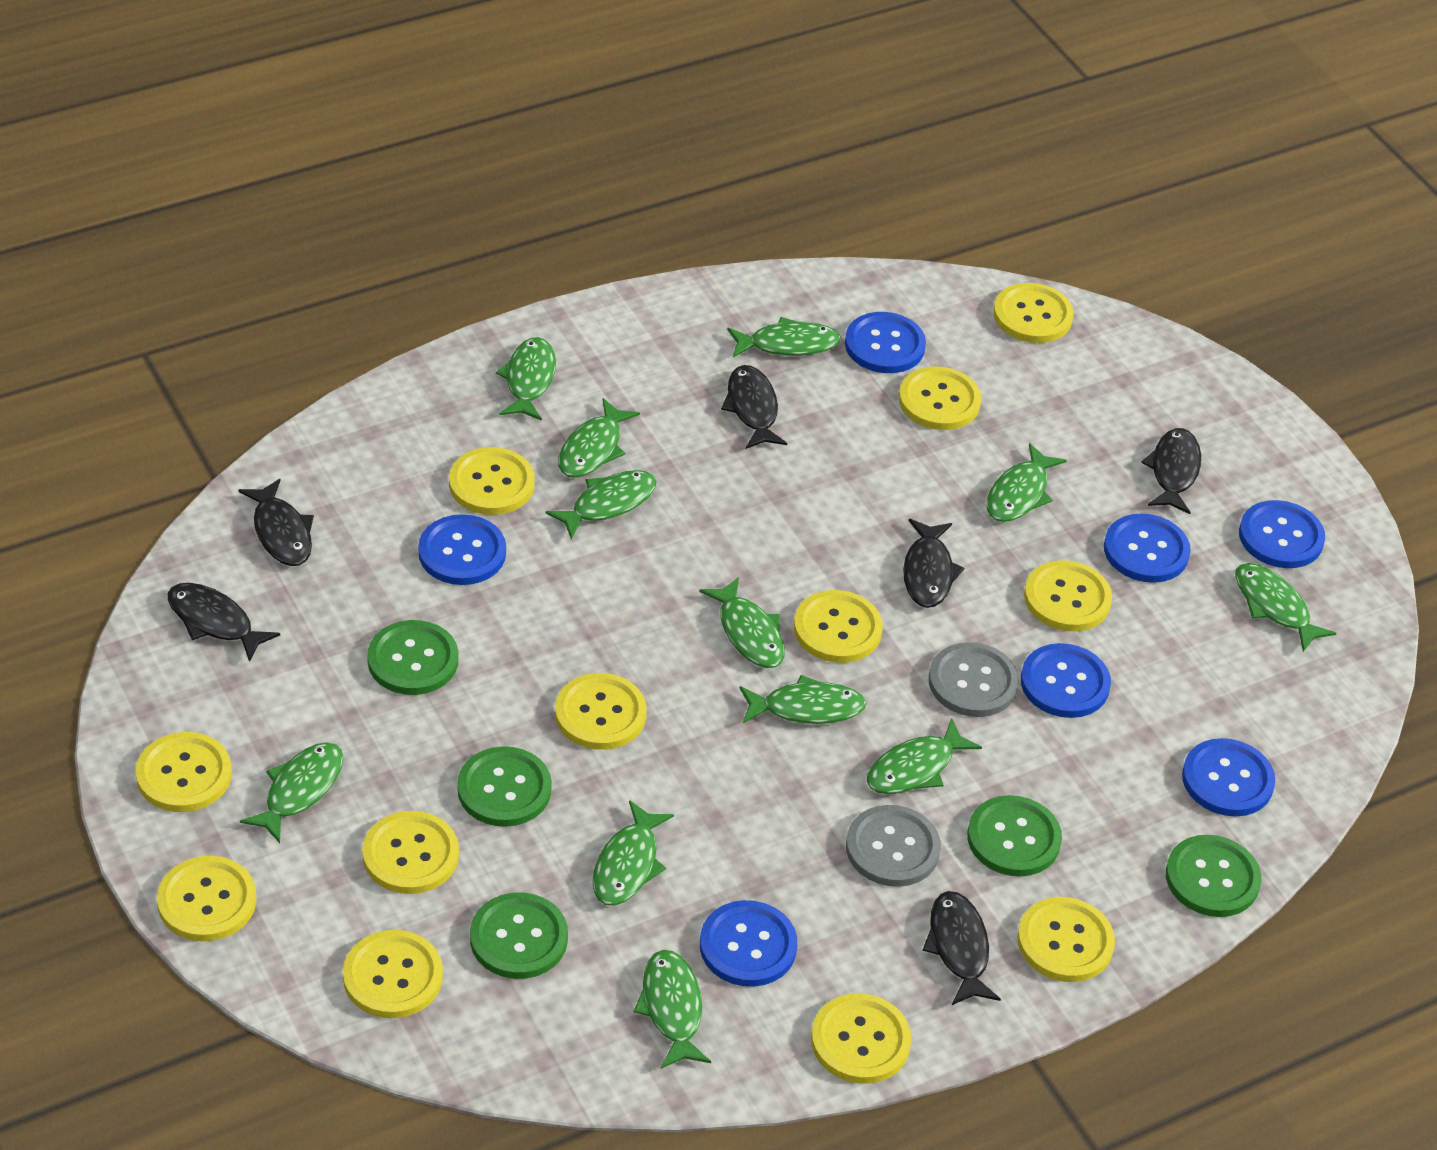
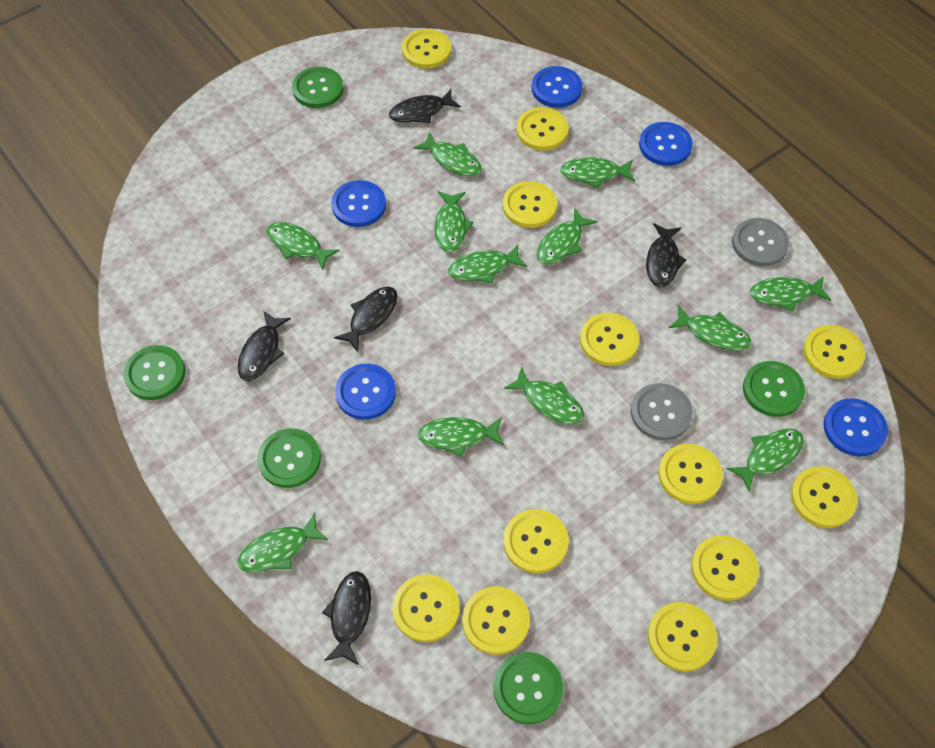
black fish: [168,583,280,662] [238,479,314,566] [721,365,787,449] [903,519,964,608] [922,891,1001,1005] [1141,428,1201,514] = 6 -> [238,311,291,381] [322,571,371,665] [334,287,398,352] [389,89,461,123] [646,223,687,287] = 5
blue button: [418,514,506,585] [700,900,797,987] [845,312,926,373] [1021,643,1111,718] [1104,513,1191,583] [1182,738,1275,817] [1239,500,1325,568] = 7 -> [331,180,386,227] [335,364,396,420] [531,66,583,108] [639,122,693,166] [824,398,888,457] = 5

